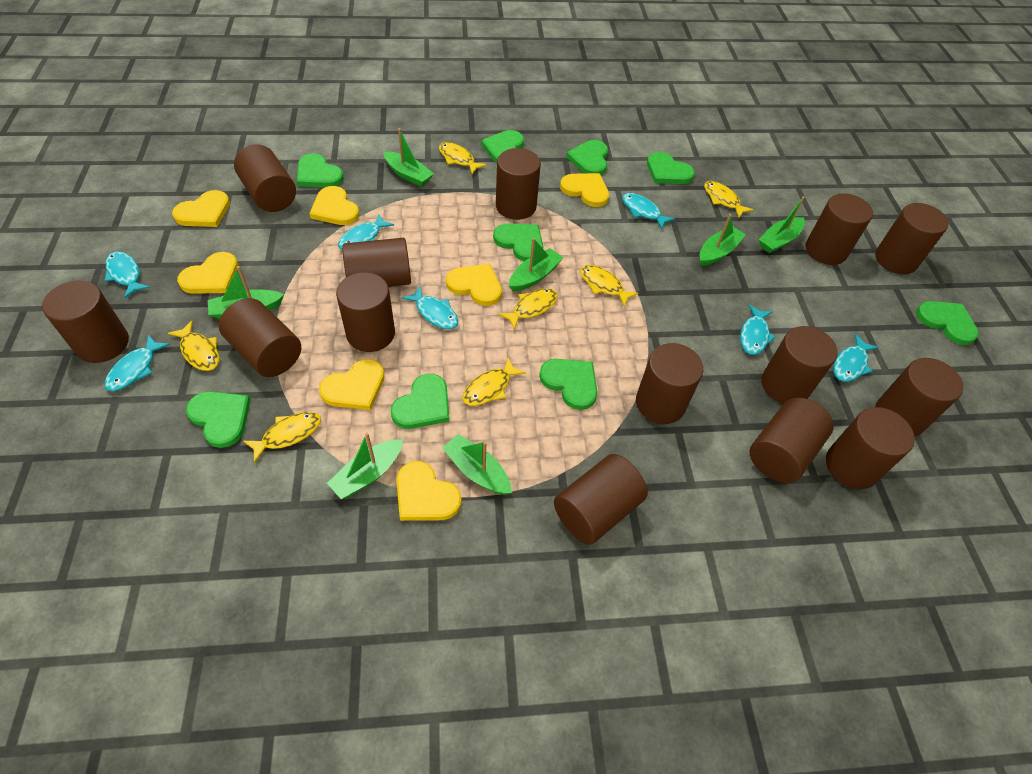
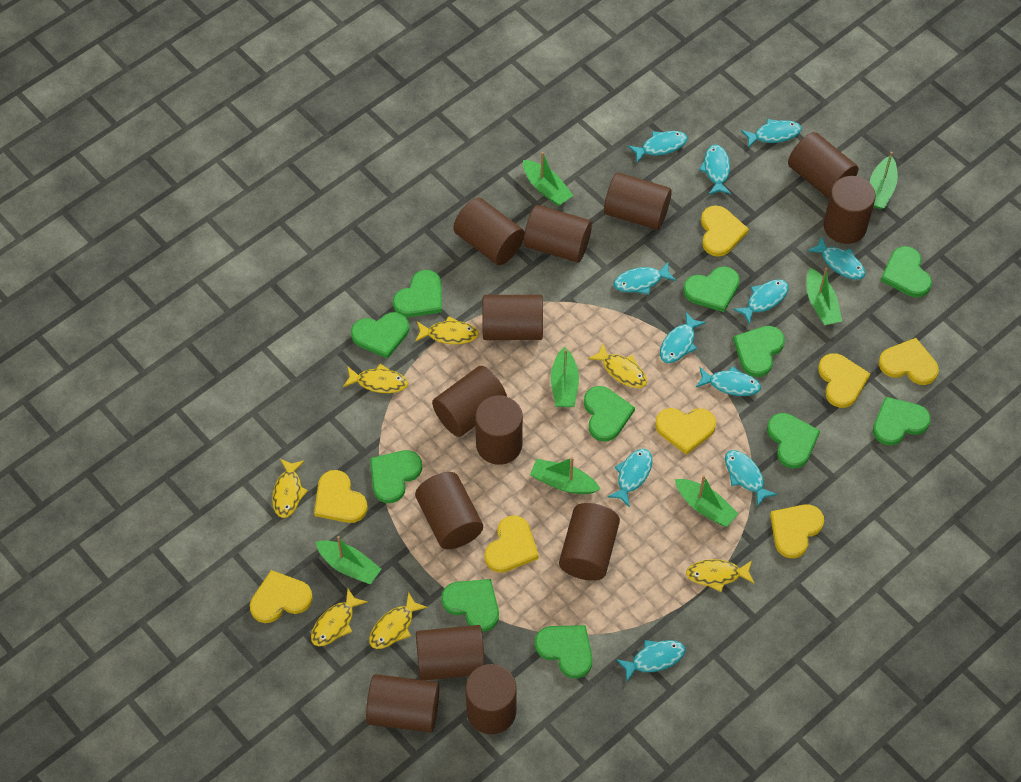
brown cylinder: [42,281,129,363] [219,298,301,377] [234,144,296,212] [336,272,395,352] [342,238,411,287] [496,148,541,220] [554,454,648,545] [636,343,703,424] [750,397,834,483] [762,326,838,404] [806,193,873,265] [826,407,915,489] [875,203,949,275] [875,358,963,437] = 14 -> [366,674,439,732] [415,472,483,549] [416,625,485,680] [432,366,507,437] [453,198,525,265] [465,664,517,734] [475,395,523,465] [482,295,543,340] [523,205,592,263] [559,503,620,581] [604,173,672,230] [788,132,858,199] [823,176,876,244] = 13
green heart: [186,391,251,448] [297,153,344,188] [391,374,449,429] [481,130,524,163] [493,223,543,261] [539,359,597,410] [566,140,608,175] [647,152,695,184] [916,301,979,345] = 9 -> [351,312,409,359] [370,450,422,503] [393,270,442,317] [441,579,499,632] [535,625,593,678] [584,386,635,441] [683,266,740,312] [733,326,785,377] [767,413,820,469] [873,397,931,446] [881,246,932,297] = 11
turquoise fish: [104,251,150,298] [105,335,170,391] [338,214,394,249] [402,286,458,329] [622,193,675,229] [740,305,776,355] [833,334,878,382] = 7 -> [607,449,652,507] [614,261,676,294] [616,640,685,682] [628,131,687,163] [660,312,706,363] [696,366,761,396] [699,145,731,195] [725,450,778,507] [733,279,789,325] [741,119,801,148] [807,236,865,280] = 11
yellow heart: [172,190,230,227] [177,252,238,294] [309,186,359,225] [319,359,384,410] [396,461,462,521] [446,264,502,306] [560,173,609,207] = 7 -> [250,570,313,623] [314,470,367,523] [484,515,539,573] [655,408,716,455] [701,205,749,257] [770,504,824,558] [818,353,870,408] [879,338,939,385] = 8

